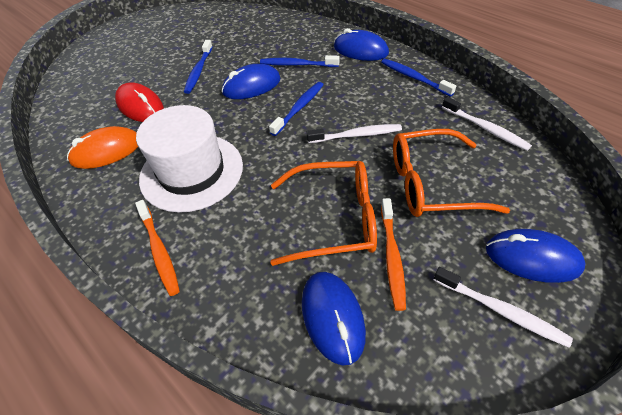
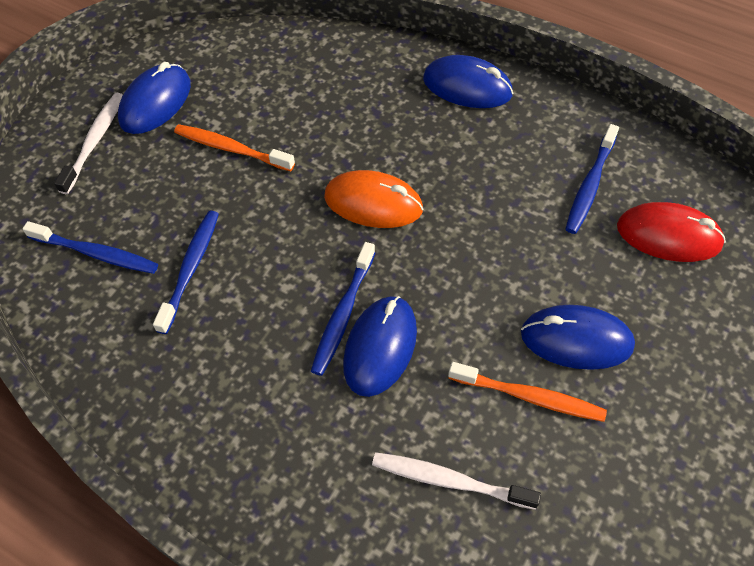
orange glasses: [270,161,377,266] [393,129,510,217] = 2 -> none = 0
white hat: [136,105,243,213] = 1 -> none = 0
white toothbrush: [307,124,402,143] [434,267,573,347] [442,97,532,151] = 3 -> [54,93,123,194] [372,452,541,510] = 2

